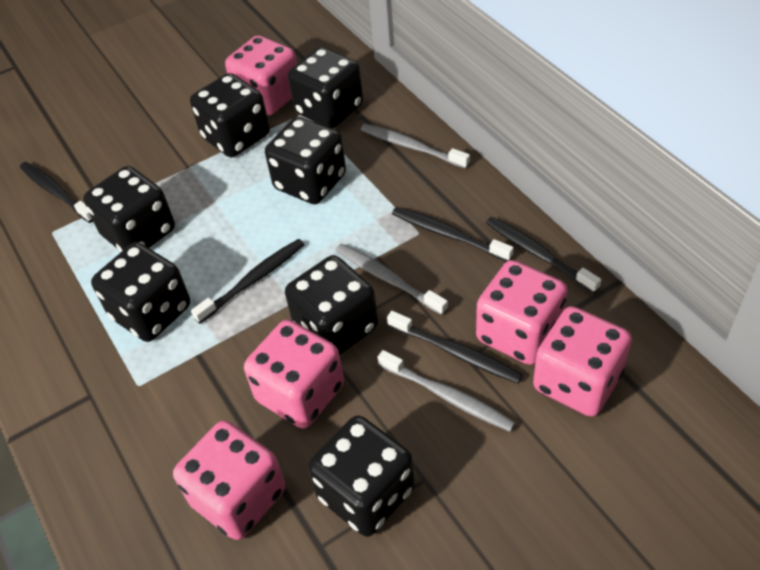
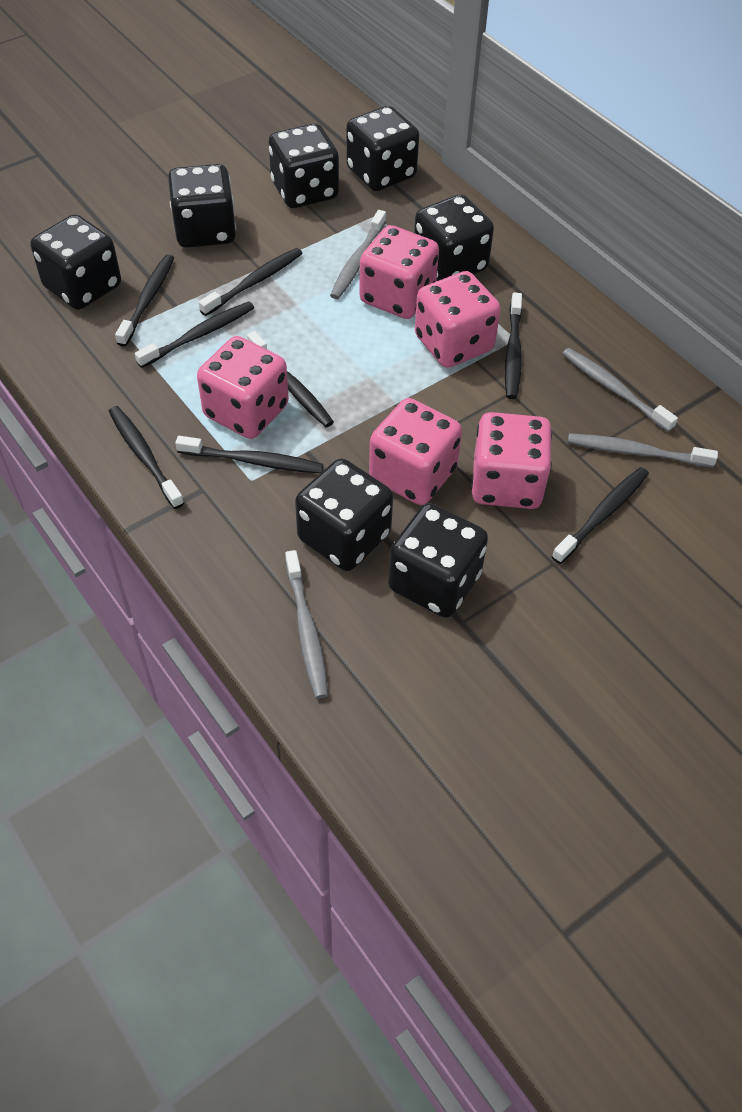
black toothbrush: [20,162,93,223] [191,239,305,324] [387,311,523,383] [392,207,514,261] [486,217,601,293] = 5 -> [109,406,184,509] [115,254,174,347] [135,302,254,368] [175,436,323,473] [199,248,303,316] [247,331,334,427] [505,293,522,399] [552,467,649,564] = 8
grey toothbrush: [336,243,448,315] [361,124,470,169] [378,350,516,432] = 3 -> [285,550,328,699] [330,210,386,299] [562,348,678,432] [568,433,718,468] = 4

